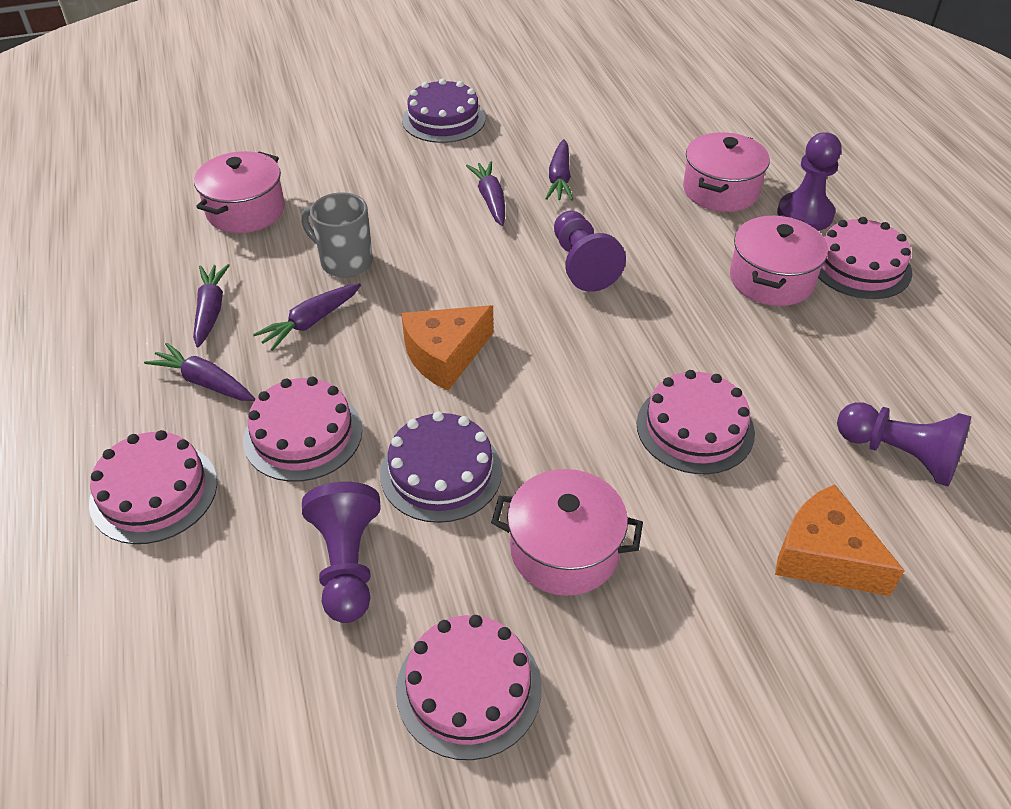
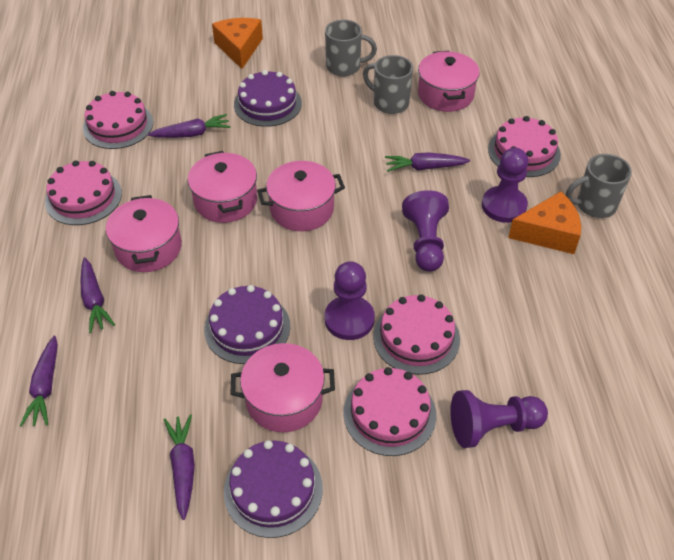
grey mug: [301,192,373,278] = 1 -> [325,20,377,77] [363,55,413,114] [566,154,632,218] = 3
pink pot: [194,151,285,233] [491,469,643,596] [683,132,770,212] [730,215,828,306] = 4 -> [106,195,182,272] [188,151,257,223] [230,343,335,432] [257,161,345,231] [418,51,480,112] = 5
purple cake: [380,411,502,523] [402,78,485,143] = 2 -> [204,285,291,364] [224,440,323,538] [234,70,302,127] = 3

